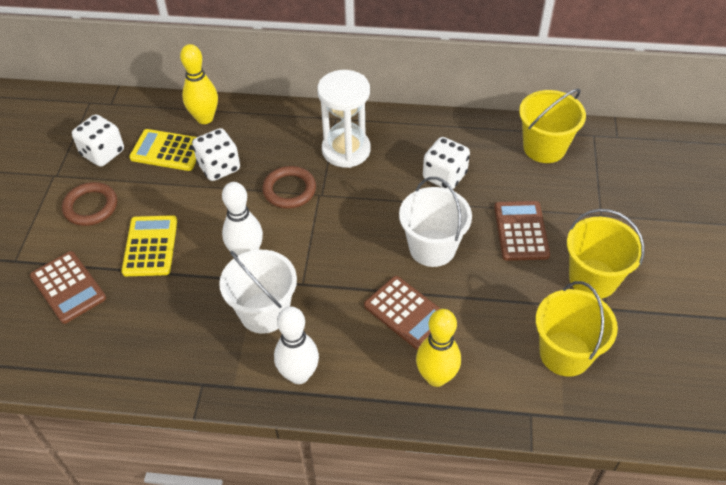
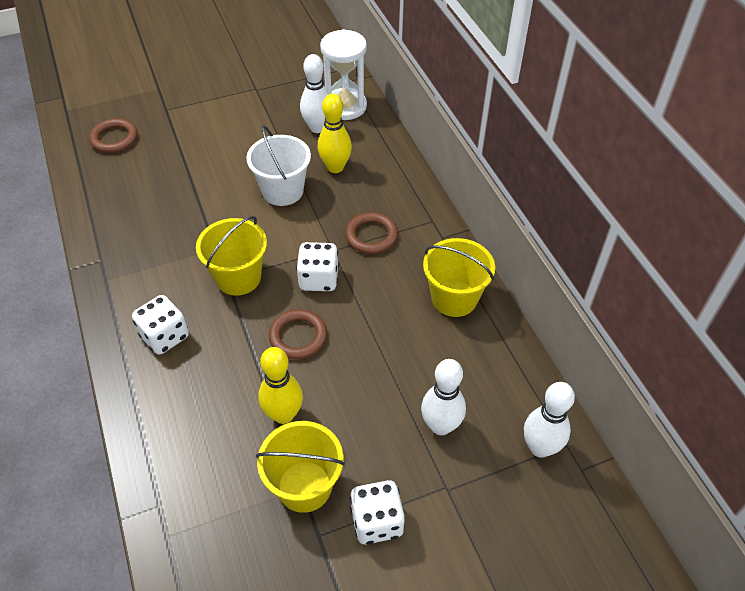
brown calculator: [30,251,106,324] [364,276,441,350] [494,201,550,261] = 3 -> none = 0
brown ring: [62,182,117,226] [262,166,316,209] = 2 -> [89,118,138,153] [269,309,327,359] [345,212,398,254] = 3
white bowling pin: [222,182,263,255] [274,306,319,384] = 2 -> [300,54,329,133] [421,359,466,435] [524,382,575,458] = 3
white bucket: [219,250,297,334] [399,177,472,267] = 2 -> [246,125,311,206] = 1
yellow calculator: [121,215,177,276] [129,129,197,171] = 2 -> none = 0

